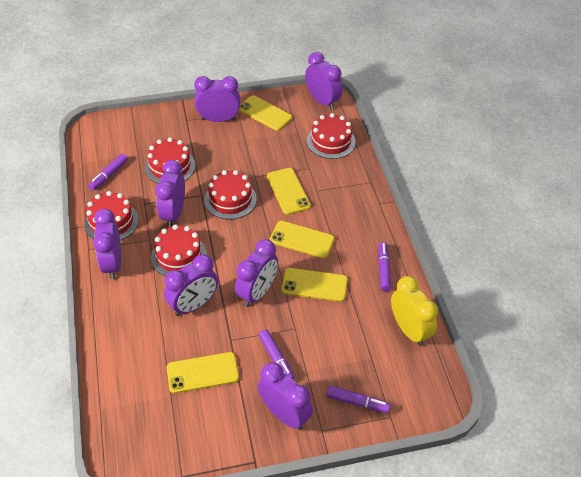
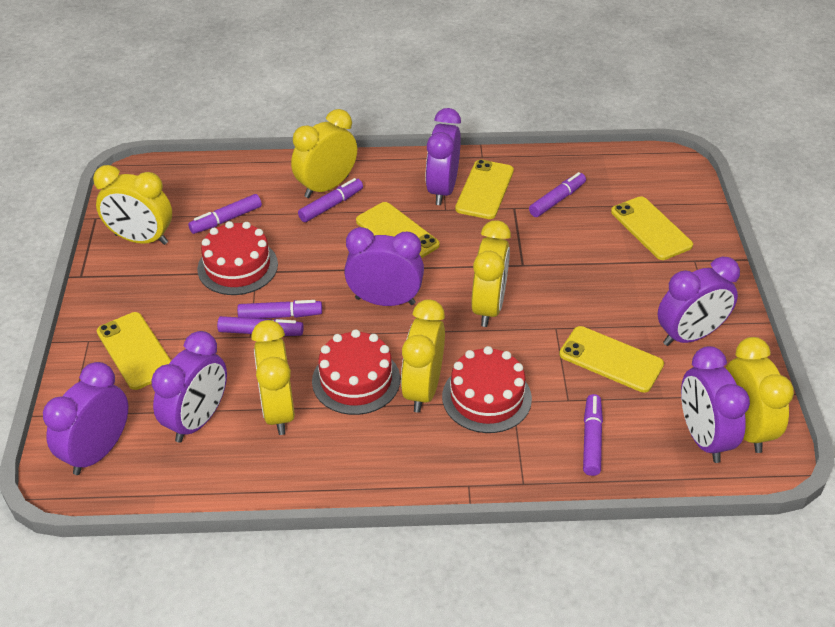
purple clock: [93,209,121,279] [155,160,185,227] [164,254,218,316] [194,76,240,122] [235,239,278,307] [258,362,313,430] [305,52,342,110] = 7 -> [43,362,128,475] [151,331,227,443] [344,227,424,306] [425,108,461,205] [657,257,740,346] [681,346,750,463] = 6
purple marker: [88,154,128,190] [258,330,295,380] [327,386,390,413] [378,242,391,291] = 4 -> [188,194,262,234] [217,316,304,336] [237,300,322,319] [298,178,363,222] [529,172,586,217] [583,394,603,476] = 6
red cake: [84,191,139,241] [145,137,195,183] [151,224,207,276] [204,170,257,220] [307,113,356,159] = 5 -> [197,221,278,295] [312,330,400,415] [442,346,532,433] = 3
yellow clock: [391,276,438,346] = 1 -> [93,165,172,245] [251,320,295,435] [291,109,357,198] [401,299,445,413] [471,220,511,327] [726,337,794,453] = 6

